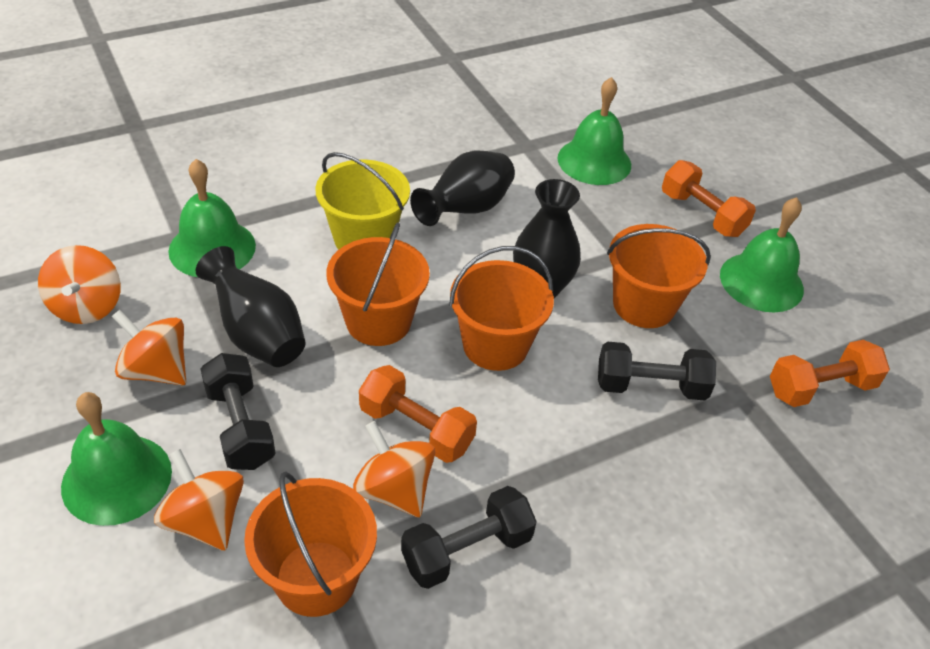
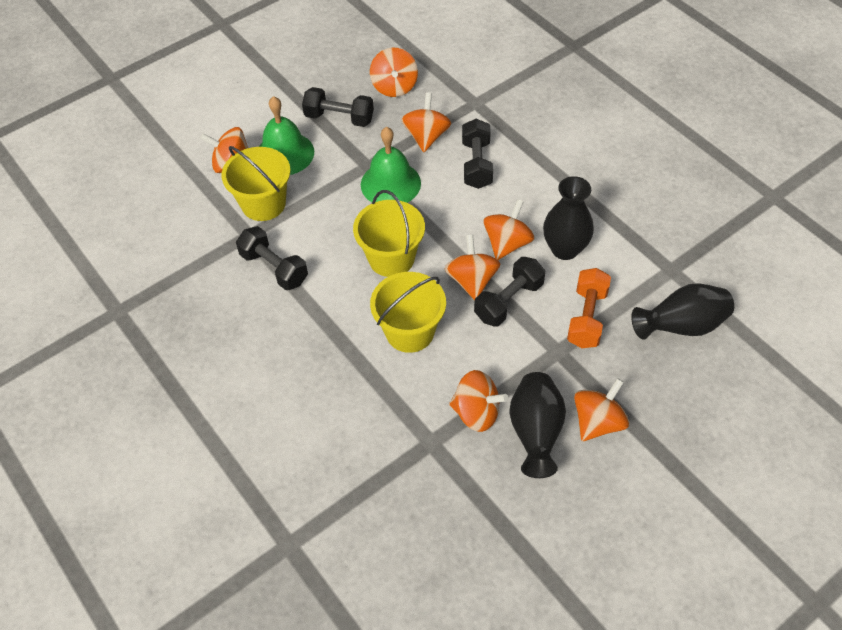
black dumbbell: [200,353,275,470] [401,486,537,589] [598,342,716,400] = 3 -> [236,226,308,290] [302,87,374,127] [462,119,493,189] [474,257,545,327] = 4
green bell: [61,392,172,526] [168,159,256,277] [558,77,631,185] [720,197,804,312] = 4 -> [259,96,314,175] [361,127,421,203] = 2
orange bucket: [244,472,377,617] [327,222,430,346] [449,246,554,371] [607,224,711,328] = 4 -> none = 0
orange dumbbell: [359,365,477,463] [662,160,756,237] [770,340,890,407] = 3 -> [567,268,611,348] = 1
orange spinning top: [38,245,121,324] [112,310,186,385] [154,449,244,551] [353,421,435,517] = 4 -> [200,127,248,173] [370,48,418,97] [401,92,451,152] [445,235,500,300] [449,370,508,432] [483,199,535,260] [574,378,630,441] = 7
yellow bucket: [315,152,410,250] = 1 -> [222,146,291,221] [353,190,425,277] [370,272,446,353] = 3

